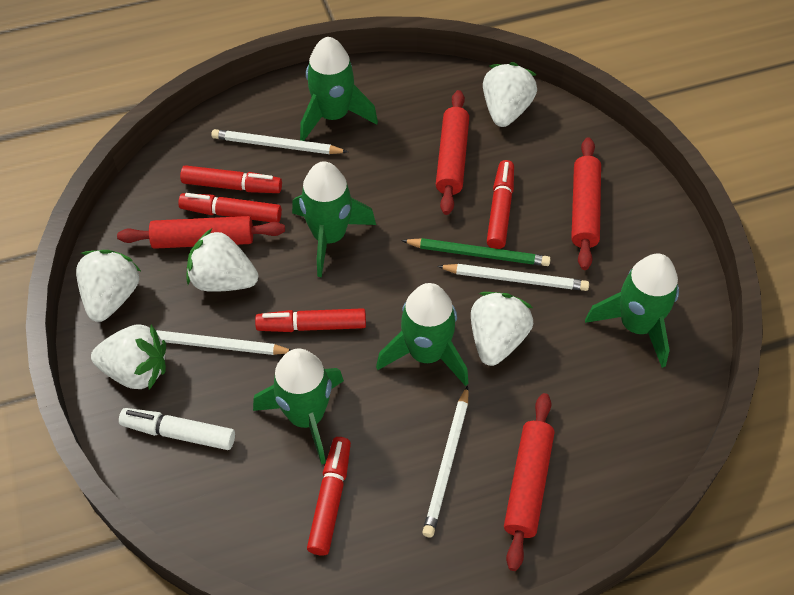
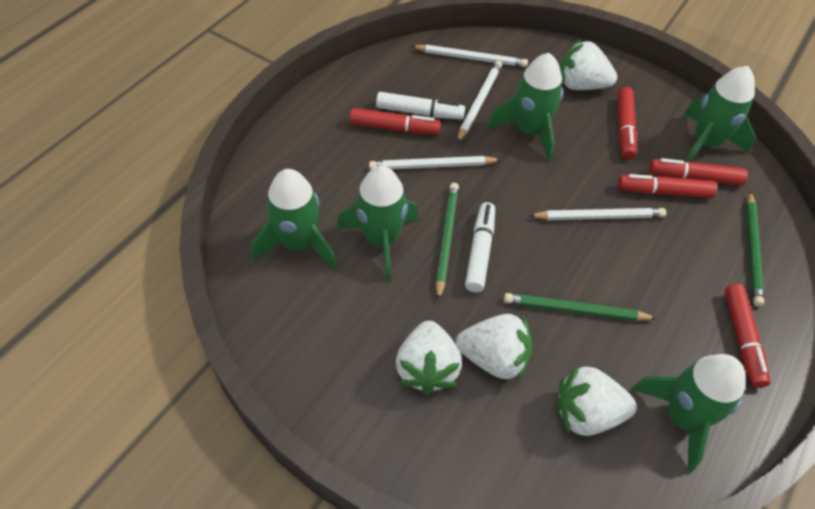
green pencil: [402,238,550,266] = 1 -> [436,183,459,300] [504,293,657,321] [746,191,764,307] = 3
red rolling pin: [117,216,285,249] [436,90,469,215] [504,393,555,571] [571,137,601,270] = 4 -> none = 0
white marker: [119,408,235,450] = 1 -> [376,92,465,120] [465,202,495,292] = 2
white strawberry: [76,250,141,322] [91,324,166,390] [186,229,258,292] [471,292,533,366] [483,62,537,127] = 5 -> [396,321,462,395] [456,314,532,381] [557,365,637,436] [560,39,617,90] = 4

